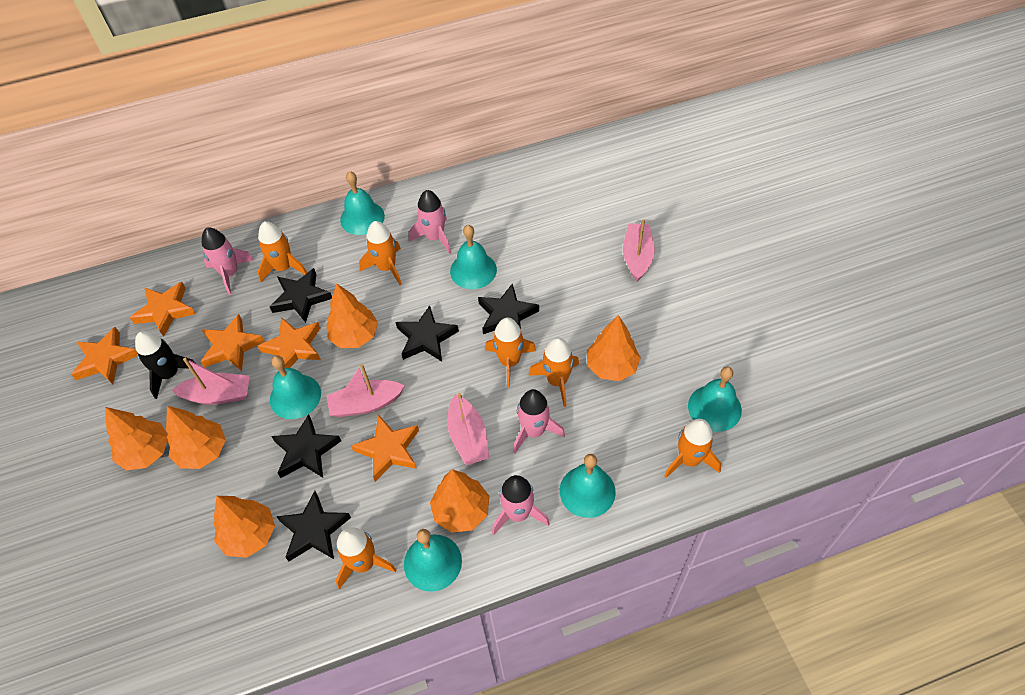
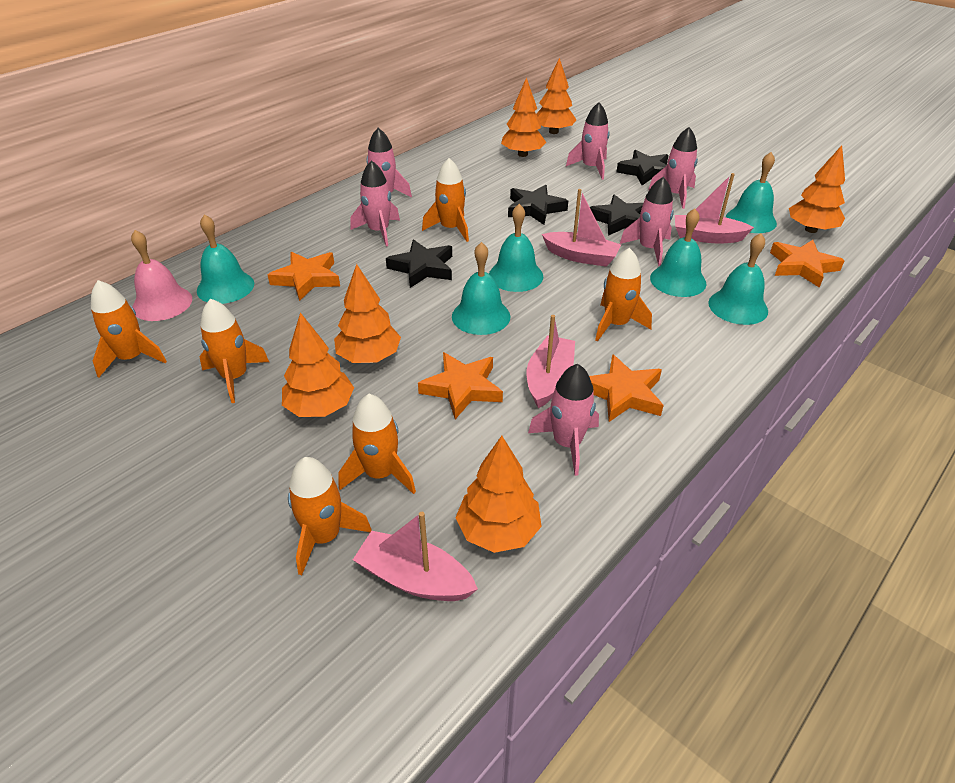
black rocket: [135,331,195,399] = 1 -> none = 0
black star: [270,268,332,323] [271,414,341,478] [277,491,351,561] [396,305,459,362] [478,283,539,334] = 5 -> [386,239,452,288] [508,185,568,225] [590,195,643,236] [617,150,669,185] = 4
orange star: [71,327,137,384] [130,282,196,337] [201,314,265,371] [258,317,321,368] [351,415,419,482] = 5 -> [267,252,340,301] [418,352,503,419] [589,354,664,422] [770,240,845,288] = 4
pink bell: none = 0 -> [131,230,192,321] = 1
pink rocket: [202,227,254,295] [409,190,451,254] [492,475,550,535] [513,389,565,453] = 4 -> [350,160,400,247] [366,128,412,198] [528,364,599,476] [566,102,609,180] [620,177,674,266] [648,127,698,209] = 6

